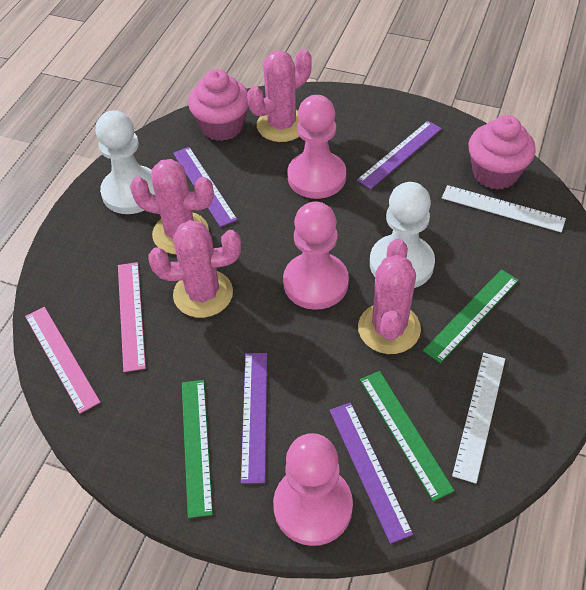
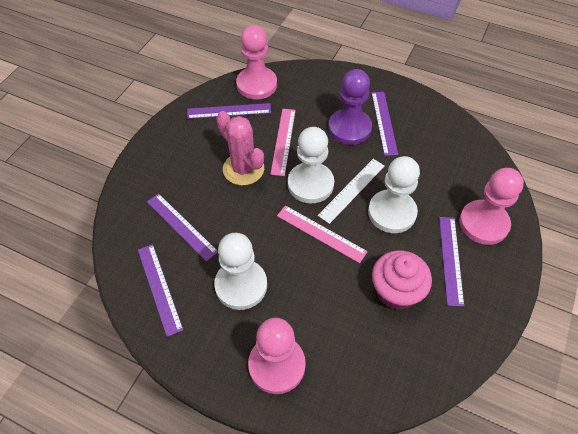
green ruler: [182,380,213,518] [360,371,455,501] [423,269,519,363] = 3 -> none = 0
pink cactus: [130,159,214,254] [148,220,241,318] [247,49,312,142] [358,239,421,354] = 4 -> [216,111,264,185] = 1
pink cupcake: [188,69,248,141] [468,115,536,190] = 2 -> [372,250,432,310] = 1
purple pawn: none = 0 -> [328,69,372,145] = 1
purple ruler: [173,147,238,227] [241,353,267,484] [330,402,413,544] [357,121,442,189] = 4 -> [138,244,183,337] [147,193,218,262] [187,103,271,119] [371,92,398,156] [439,217,464,307] = 5
white pawn: [95,110,155,214] [370,182,435,288] = 2 -> [214,233,267,310] [288,127,334,203] [368,156,420,233] = 3
white ruler: [442,185,566,232] [452,353,505,484] = 2 -> [318,159,385,224] = 1

